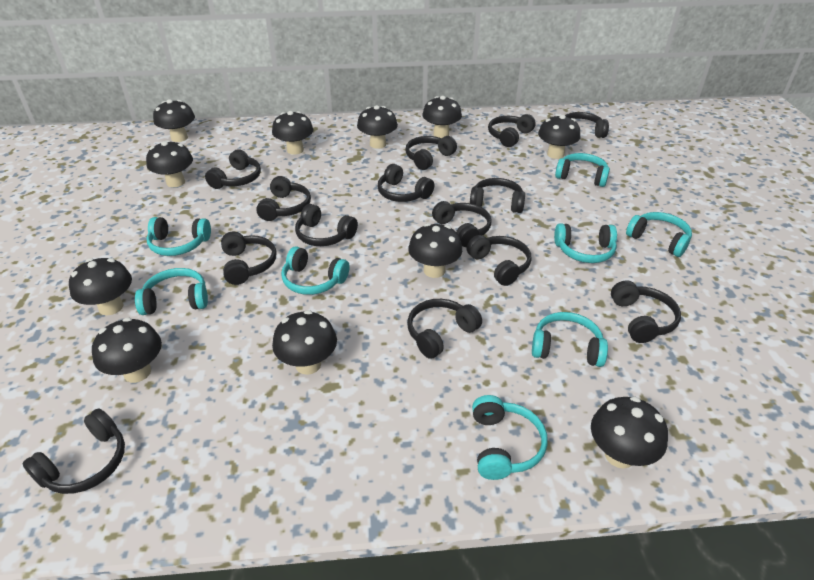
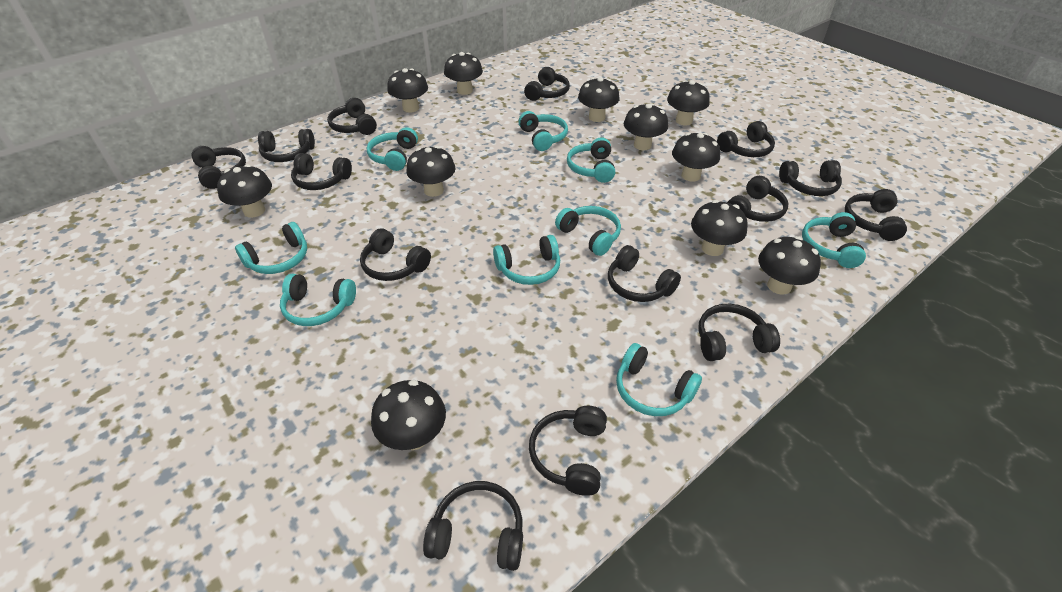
turquoise headphones: [135,268,208,315] [147,217,211,256] [281,246,350,295] [472,395,548,480] [532,312,608,367] [554,223,617,263] [555,153,610,187] [626,212,692,257] = 8 -> [235,222,307,274] [280,274,356,326] [366,127,418,171] [493,235,560,285] [518,111,568,151] [555,206,621,256] [567,137,615,183] [616,343,702,416] [802,212,866,268] = 9

